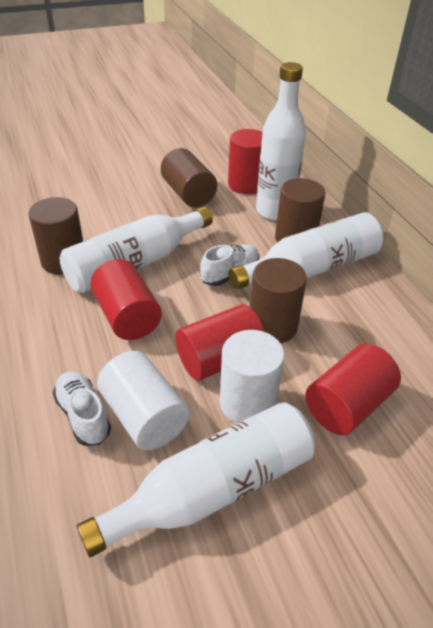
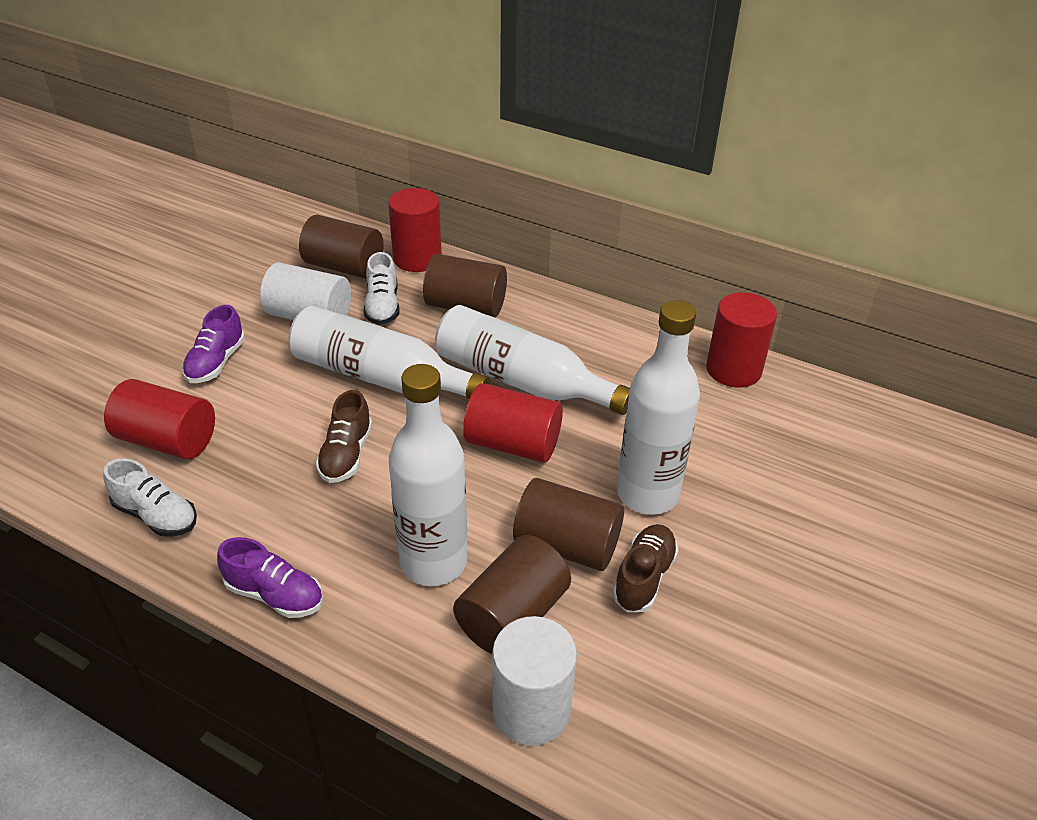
brown shoe: none = 0 -> [316,390,372,483] [612,524,679,612] = 2
purple shoe: none = 0 -> [182,305,245,383] [217,537,323,618] = 2

